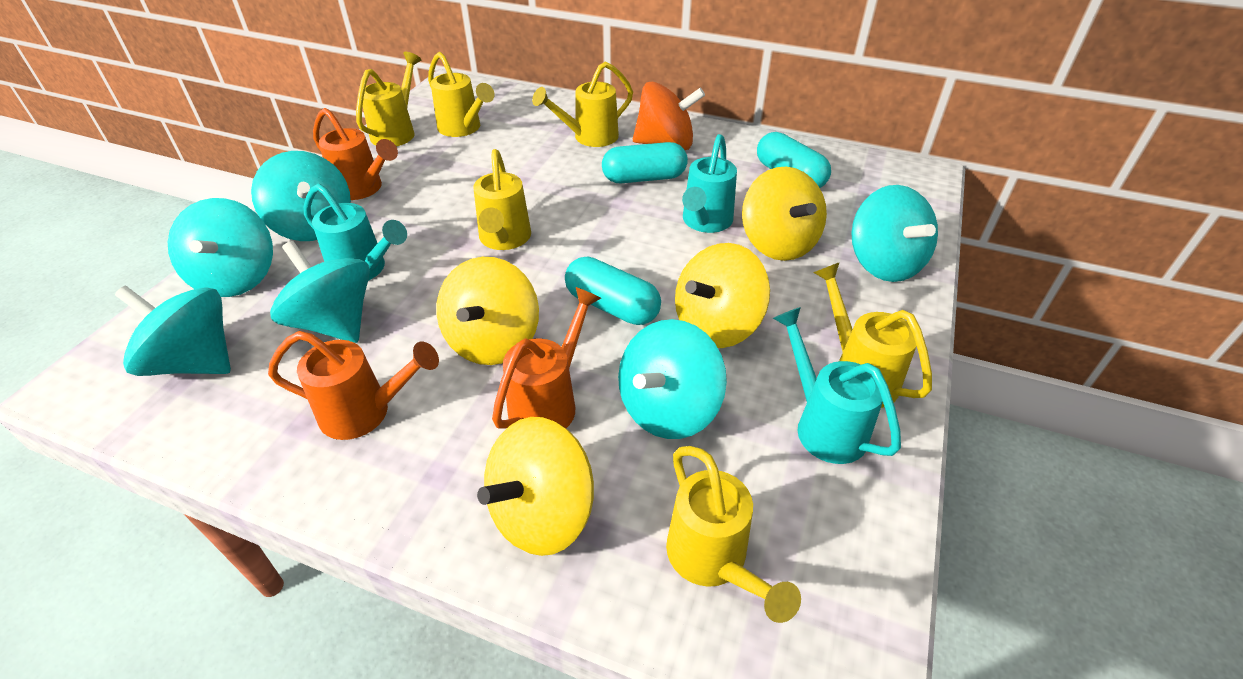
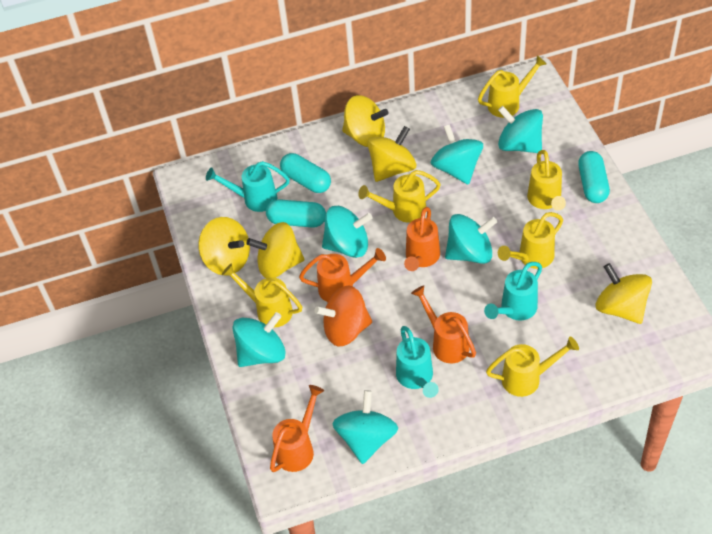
orange watering can: [268,331,439,440] [313,108,398,200] [492,287,601,429] = 3 -> [270,385,324,472] [299,248,386,302] [404,207,440,271] [411,285,476,363] = 4
yellow spinning top: [436,257,539,365] [477,417,594,556] [675,243,770,348] [742,167,827,261] = 4 -> [198,217,250,275] [247,222,304,278] [342,95,389,147] [367,126,416,182] [596,263,652,324] = 5

